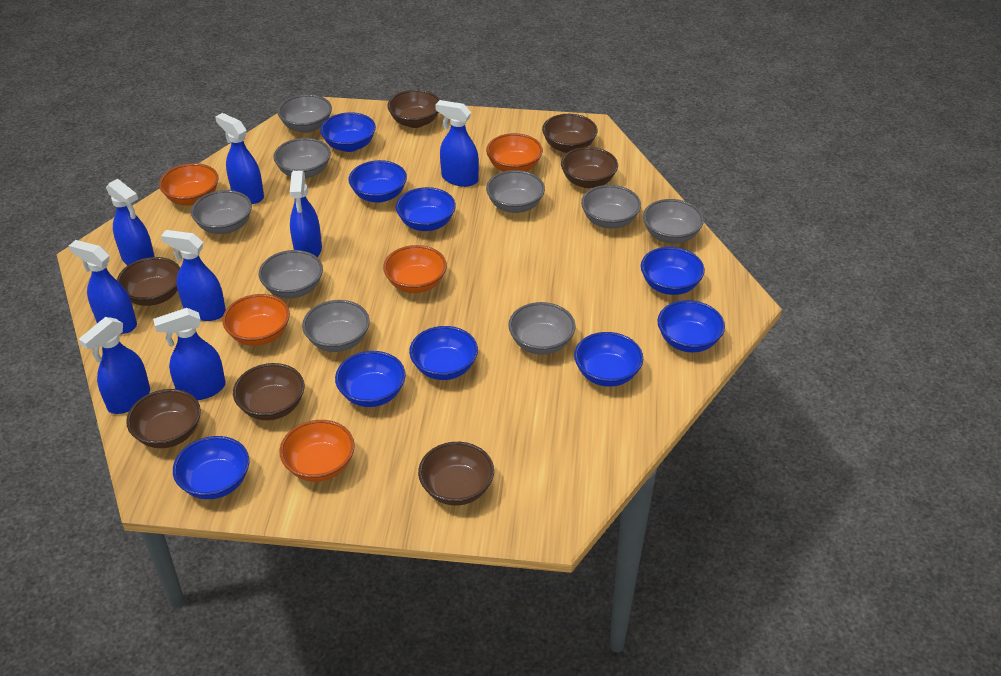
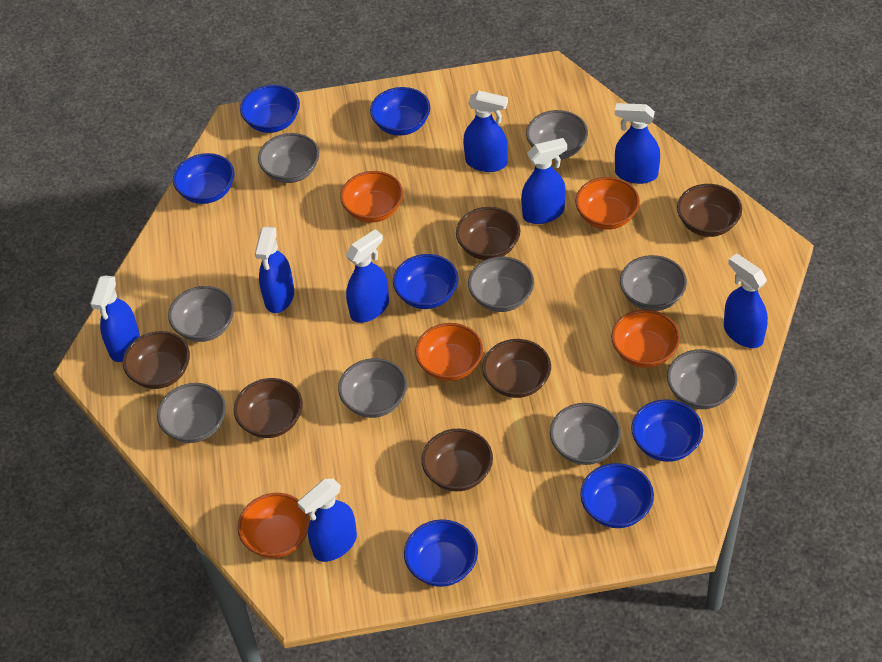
blue bowl: [173,436,249,499] [320,112,376,152] [335,351,406,407] [349,160,407,203] [396,187,456,231] [409,326,478,380] [574,332,643,387] [641,247,705,295] [657,300,725,352] = 9 -> [173,153,234,204] [240,85,300,133] [370,87,430,136] [393,254,459,309] [404,519,478,587] [580,463,654,528] [631,399,703,462] = 7
brown bowl: [117,257,180,306] [126,389,201,448] [233,363,304,420] [387,90,440,128] [418,442,494,506] [542,114,598,153] [561,147,618,188] = 7 -> [123,331,190,389] [234,378,303,438] [422,428,493,492] [456,207,520,260] [482,339,551,398] [677,184,742,237] = 6

